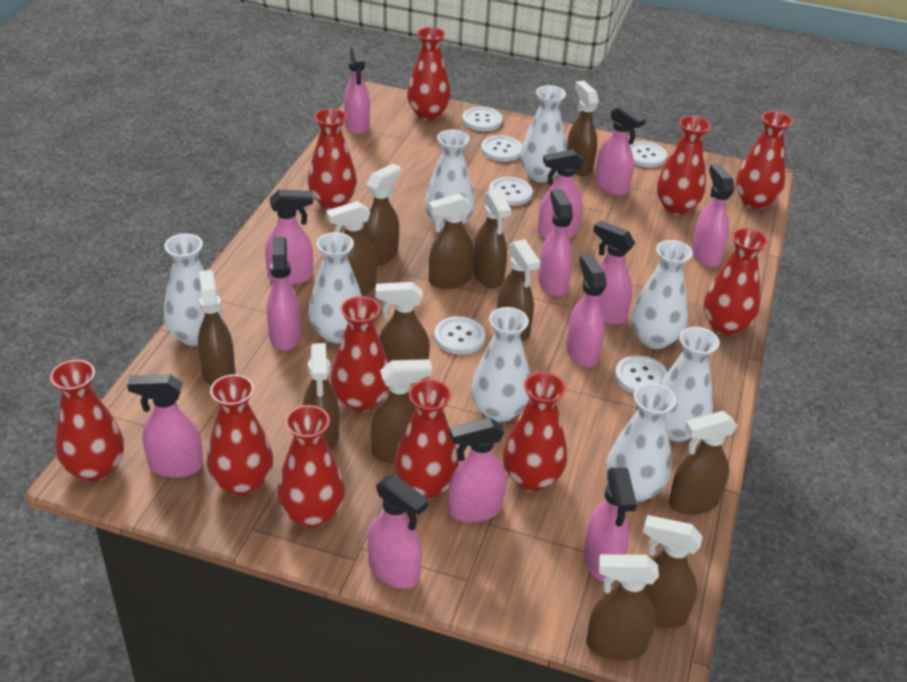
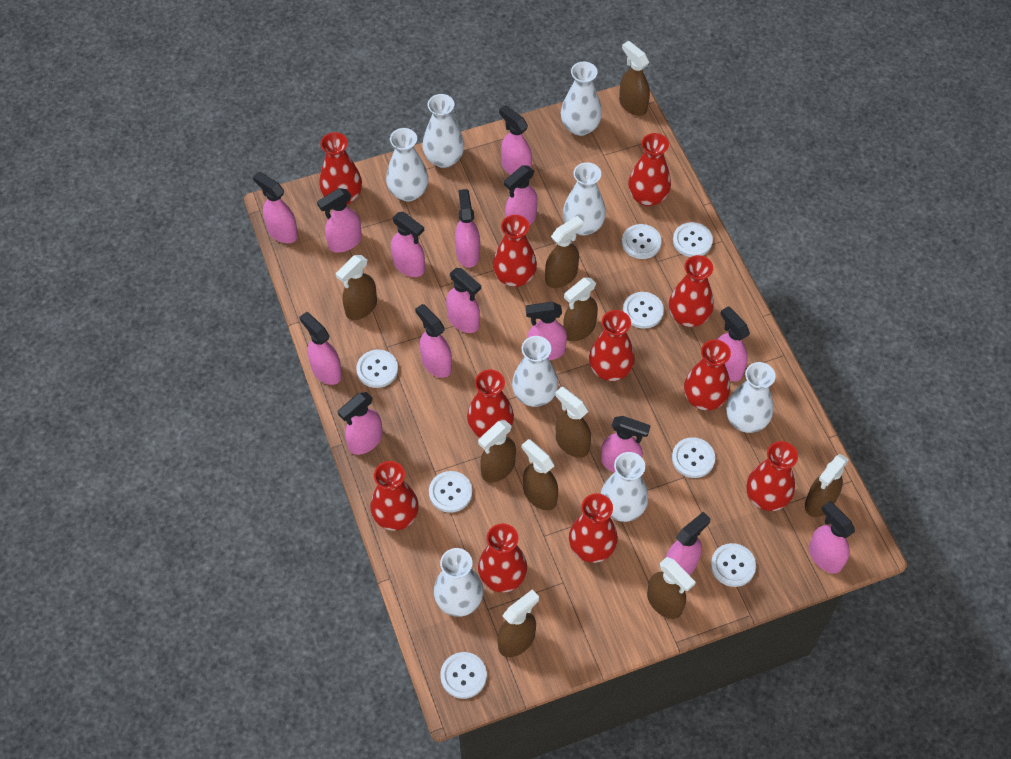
brown spray bottle: [198,270,235,385] [303,343,339,450] [326,201,377,296] [362,164,401,266] [371,359,432,464] [375,282,430,363] [428,193,474,289] [473,189,511,288] [497,239,540,341] [567,81,599,176] [586,554,659,661] [643,515,703,628] [669,411,737,515] = 13 -> [336,255,377,320] [478,420,516,483] [497,589,539,657] [522,439,558,510] [545,216,583,288] [555,387,591,458] [563,278,598,341] [619,41,650,116] [647,557,696,619] [805,454,849,517] = 10
pink spray bottle: [127,374,203,478] [265,189,313,285] [267,237,301,351] [344,46,370,135] [367,475,429,589] [448,417,506,523] [538,149,584,239] [538,189,573,296] [566,254,606,367] [584,467,637,582] [593,220,635,325] [595,104,646,196] [691,164,735,267] = 13 -> [253,172,298,243] [299,312,342,385] [317,188,362,253] [338,392,383,455] [391,212,425,277] [415,304,452,378] [446,268,481,333] [455,189,480,268] [499,105,532,175] [504,165,538,226] [526,302,567,360] [601,416,651,472] [666,512,710,575] [717,306,750,381] [809,501,855,574] = 15
white button: [434,316,485,355] [462,107,502,131] [481,135,522,162] [489,177,533,206] [615,355,668,394] [629,141,667,167] = 6 -> [356,350,398,388] [429,471,472,513] [440,652,487,699] [622,224,662,259] [623,292,664,329] [672,437,715,478] [673,222,713,257] [711,543,756,587] = 8

